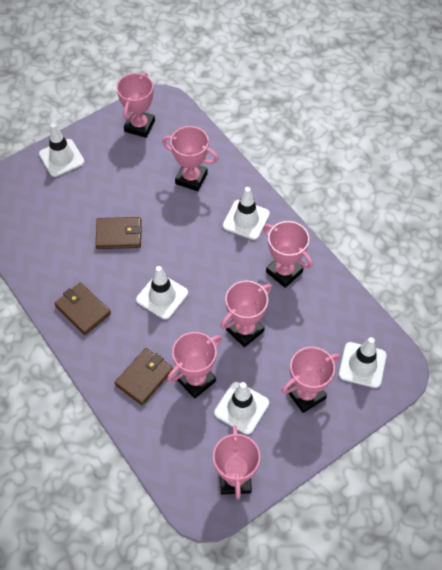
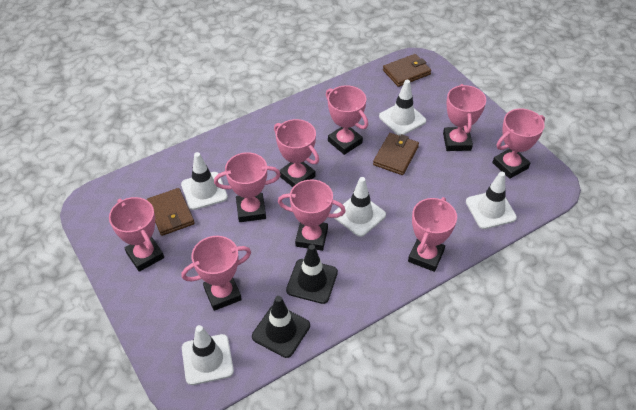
black traffic cone: none = 0 -> [252,296,310,358] [286,244,338,304] = 2
pink trophy: [116,72,155,138] [162,126,218,191] [167,332,222,399] [213,425,260,499] [221,281,272,347] [263,221,313,288] [282,347,340,413] = 7 -> [109,197,164,272] [181,236,251,311] [214,152,281,222] [274,119,319,187] [278,179,346,251] [326,85,368,155] [408,197,457,272] [443,84,486,151] [492,109,545,179] = 9

